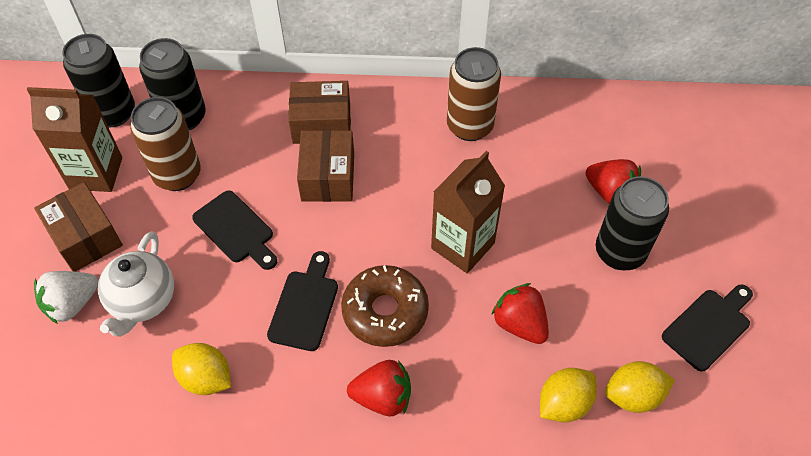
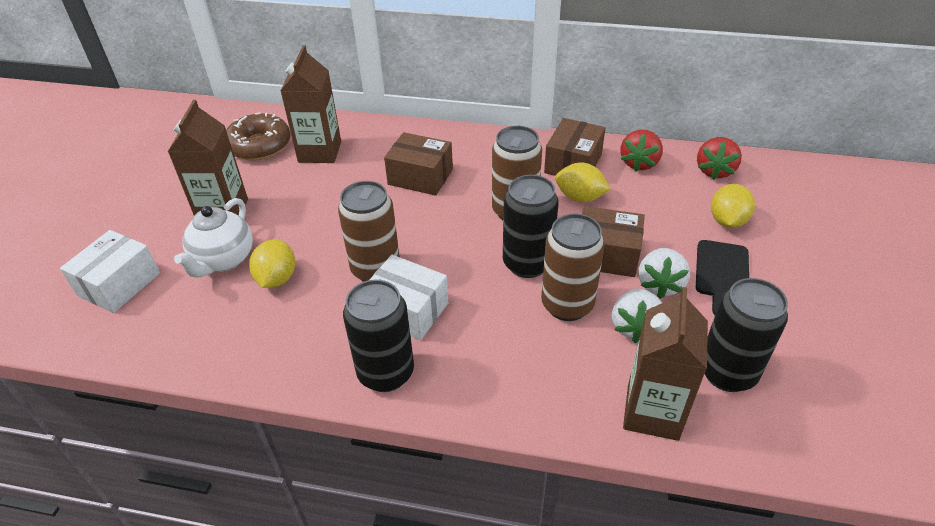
black cutting board: [192,191,277,270] [267,251,338,351] [662,284,753,372] = 3 -> [696,240,749,315] = 1
brown can: [130,97,201,191] [447,47,501,141] = 2 -> [338,181,400,282] [492,126,542,220] [541,214,605,321] = 3
brown carton: [27,87,122,192] [431,151,505,273] = 2 -> [168,100,248,216] [280,45,341,163] [623,287,708,441] = 3
red strawberry: [347,360,411,416] [491,283,549,344] [586,159,641,204] = 3 -> [620,129,663,172] [697,137,742,180] = 2
white box: none = 0 -> [60,230,160,313] [370,255,448,340] = 2
white strawberry: [34,271,98,324] = 1 -> [612,288,662,343] [638,248,690,299] = 2

